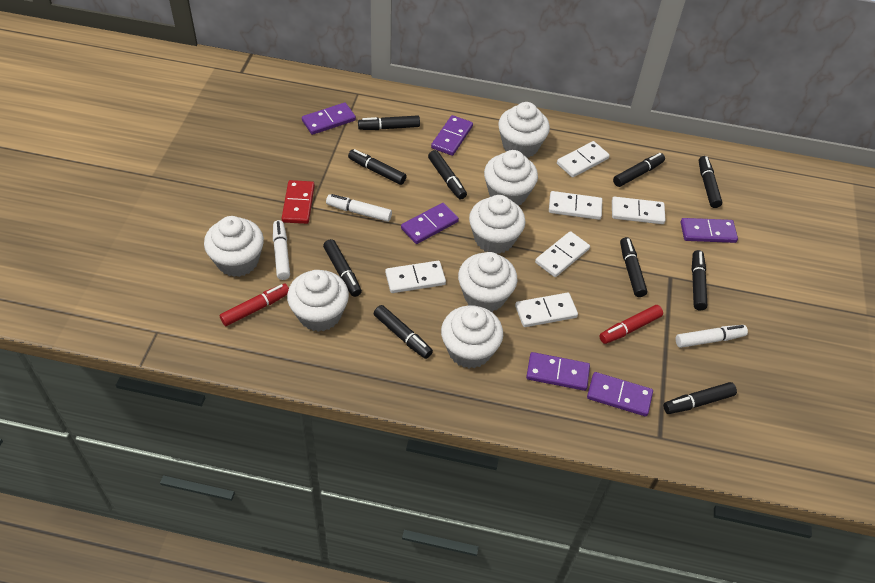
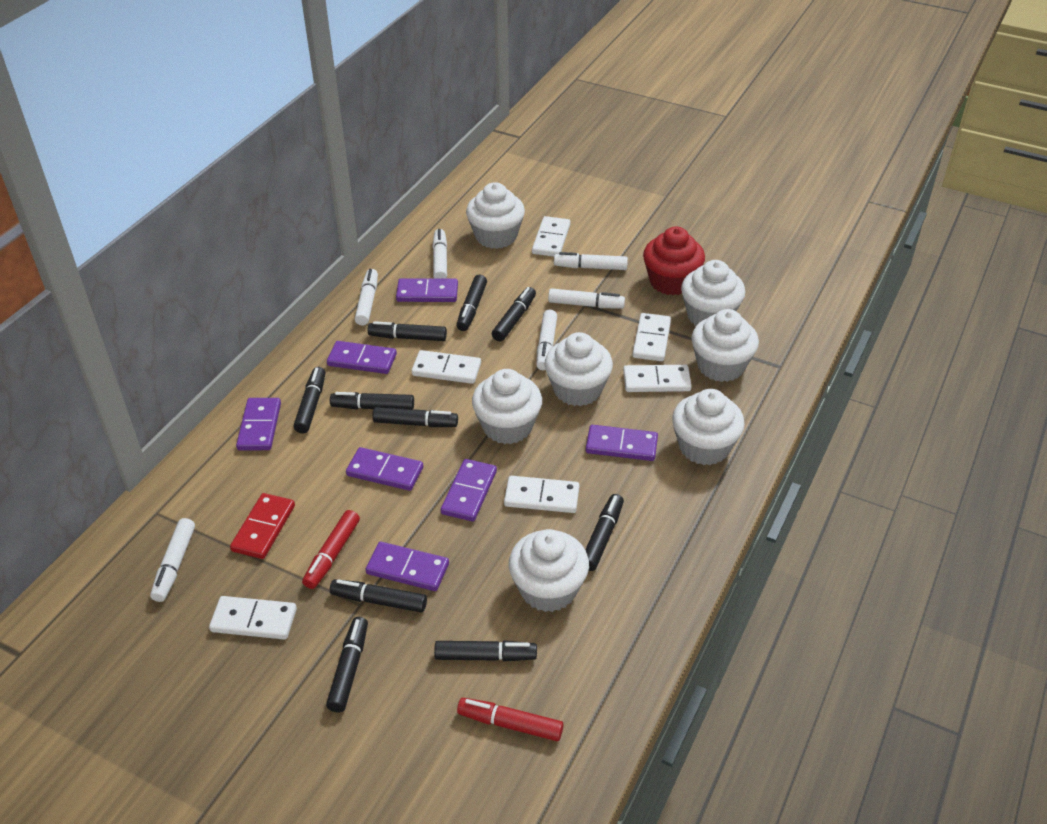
purple domino: [302,103,356,135] [401,203,459,244] [431,115,473,156] [526,352,590,391] [587,372,653,416] [681,218,738,243] = 6 -> [236,398,281,450] [327,341,397,374] [346,447,423,491] [365,542,449,591] [396,278,458,302] [441,459,497,522] [586,425,658,461] = 7
red cupcake: none = 0 -> [643,226,705,295] = 1
white marker: [273,220,290,280] [326,194,392,222] [676,325,748,348] = 3 -> [150,518,195,602] [355,269,378,326] [432,229,447,279] [536,310,557,370] [548,288,625,309] [554,252,628,270] = 6

